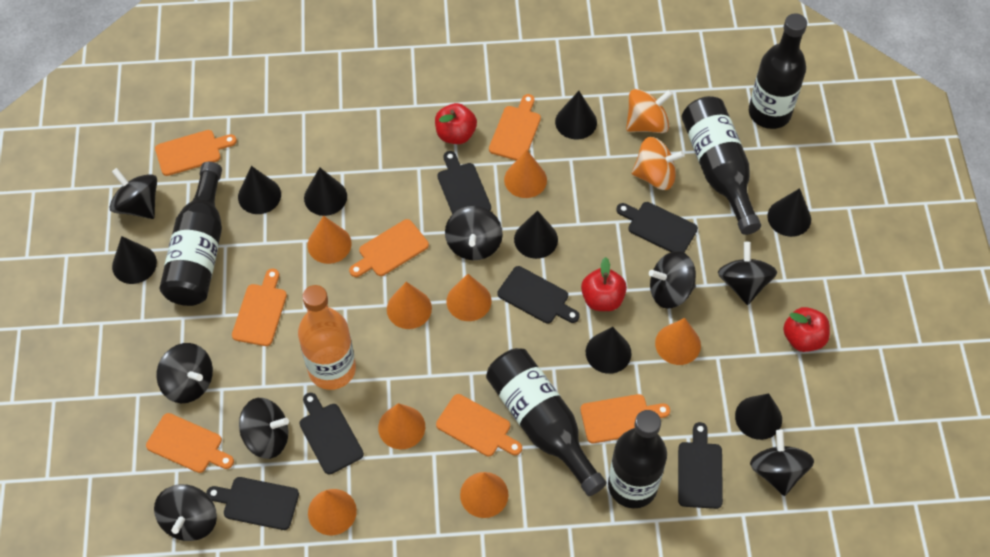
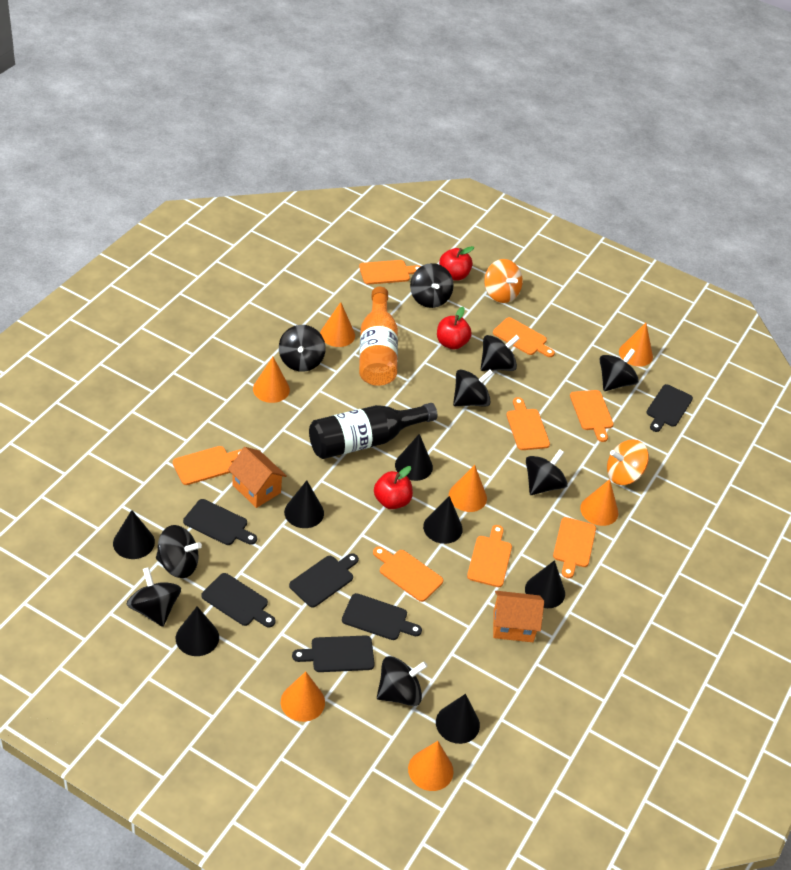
black bottle: [160,162,222,306] [486,348,606,496] [608,410,667,508] [682,96,761,235] [749,13,807,129] = 5 -> [309,403,438,459] = 1
black cone: [112,236,157,284] [238,166,281,214] [304,167,347,216] [514,210,558,259] [555,91,597,140] [586,327,631,374] [735,393,782,440] [767,188,811,237] = 8 -> [113,510,155,559] [176,606,219,656] [284,480,324,528] [395,434,433,481] [423,496,463,544] [436,694,480,744] [525,560,565,608] = 7
black spinning top: [110,168,157,219] [154,484,217,541] [156,343,213,403] [239,398,289,459] [445,206,503,260] [649,251,696,309] [718,242,777,305] [750,430,814,496] = 8 -> [127,567,181,627] [156,525,202,578] [279,325,326,372] [377,656,428,706] [410,263,453,308] [453,369,493,406] [481,335,520,371] [526,449,568,495] [599,348,639,391] = 9
orange cone: [308,216,351,264] [308,489,357,535] [378,403,425,449] [387,282,432,329] [447,274,491,321] [460,472,509,518] [504,149,547,198] [655,318,701,365] = 8 -> [253,357,290,403] [281,672,325,722] [320,302,355,347] [408,741,454,791] [449,465,487,512] [580,479,618,526] [619,323,653,367] = 7
orange cutting board: [146,413,234,473] [155,130,237,176] [232,269,287,346] [349,219,429,277] [436,394,522,456] [489,94,541,160] [580,394,670,443] = 7 -> [173,446,242,485] [359,260,421,285] [373,547,443,602] [467,525,512,587] [493,317,555,357] [506,397,550,450] [553,517,596,578] [570,390,614,442] = 8
orange house: none = 0 -> [228,447,287,508] [493,591,544,642] = 2

